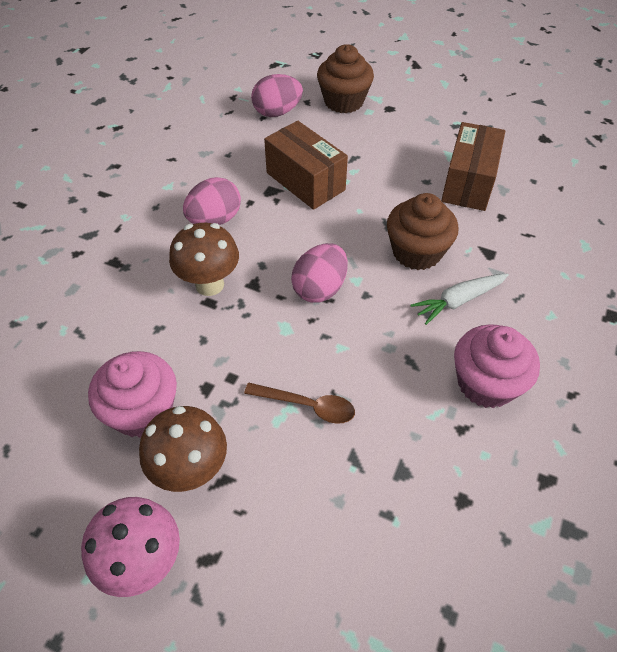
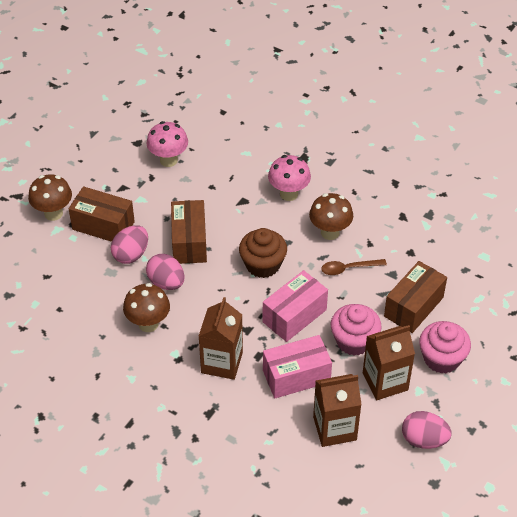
brown box: [264,121,348,210] [441,122,505,211] = 2 -> [69,186,135,242] [171,200,207,264] [384,261,447,333] = 3
brown carton: none = 0 -> [199,297,243,380] [313,374,362,447] [363,325,415,400] = 3
brown cupcake: [317,44,374,113] [387,193,458,270] = 2 -> [239,228,287,278] = 1
brown mushroom: [139,406,227,492] [169,223,239,296] = 2 -> [28,174,72,221] [123,283,170,332] [309,193,353,240] = 3
pink box: none = 0 -> [263,270,328,342] [263,335,332,398] = 2
pink mushroom: [81,497,180,597] = 1 -> [146,121,188,167] [268,155,311,201] = 2
white carrot: [410,273,509,325] = 1 -> none = 0

